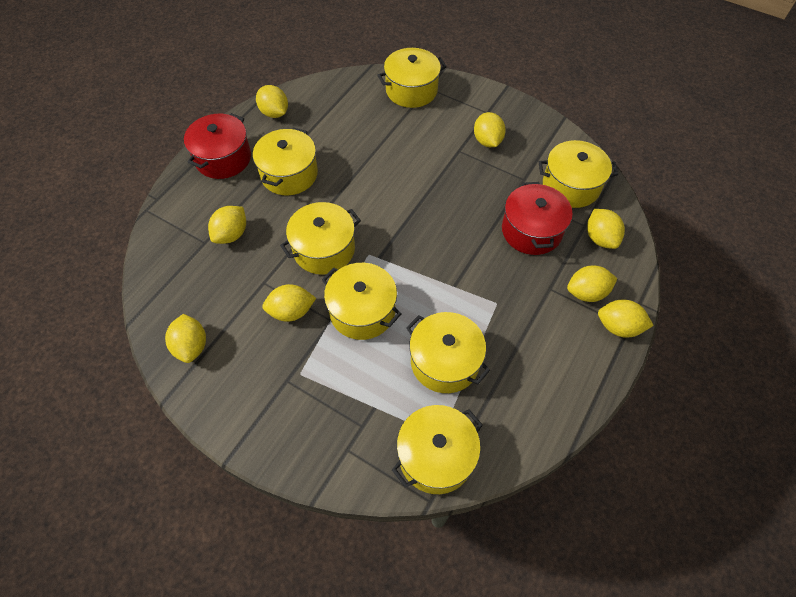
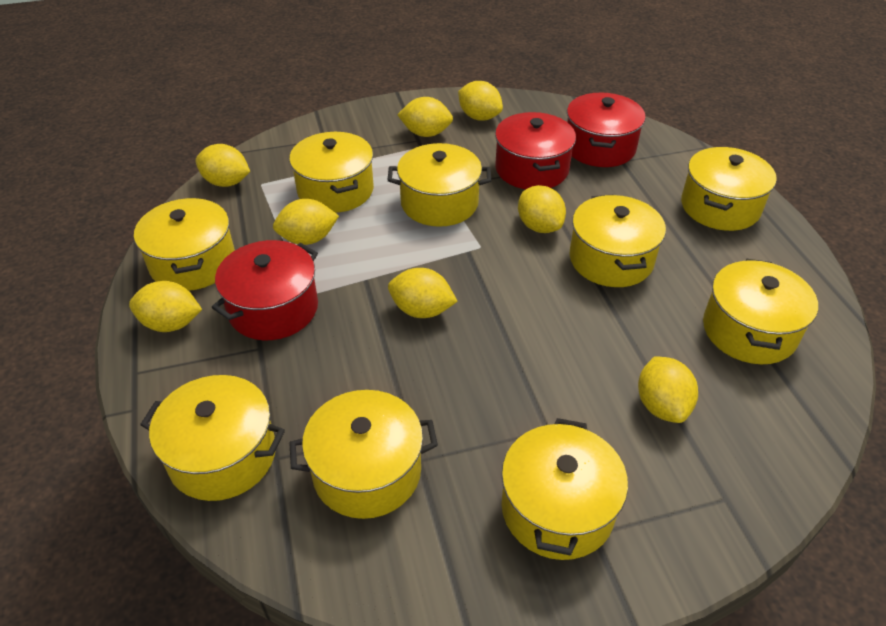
red pot: [184,113,251,179] [502,182,573,255] = 2 -> [212,240,318,340] [495,112,576,189] [567,93,646,167] = 3
yellow pot: [253,128,318,195] [280,202,361,275] [322,263,401,340] [378,48,447,108] [392,405,483,494] [406,312,490,393] [539,140,618,208] = 7 -> [134,198,235,291] [140,375,285,501] [289,132,374,213] [289,390,438,519] [388,143,491,227] [501,418,628,560] [569,195,666,287] [681,147,777,231] [703,259,818,364] = 9

